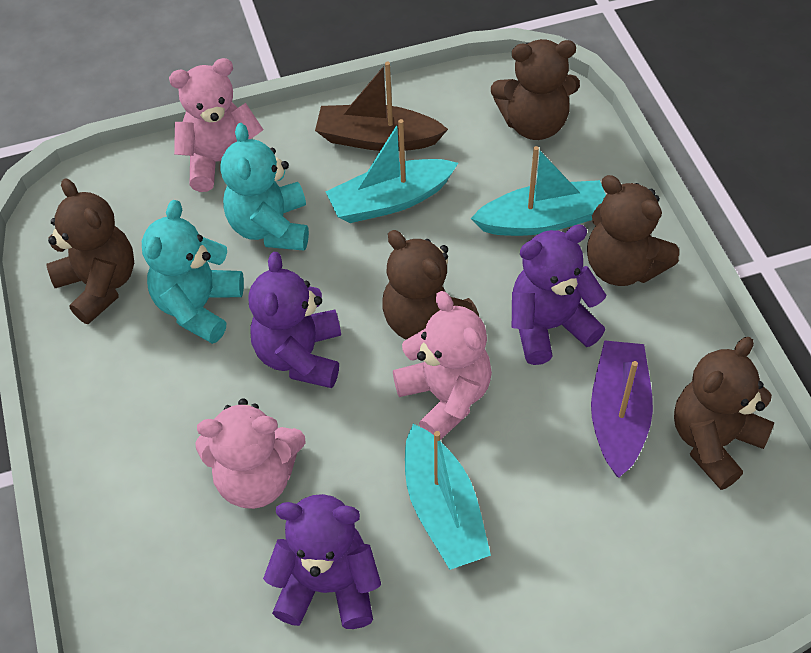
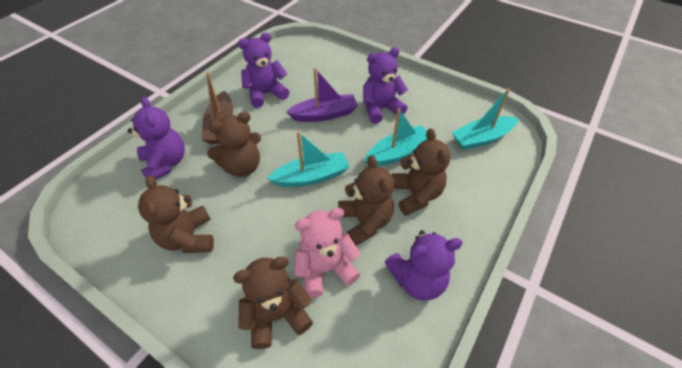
pink teddy bear: [169,58,263,192] [195,399,306,509] [393,291,492,440] = 3 -> [294,208,360,298] = 1
purple teddy bear: [248,252,341,388] [263,494,381,629] [512,224,606,365] = 3 -> [128,97,185,180] [238,32,289,108] [363,47,408,124] [385,230,463,301] = 4
turquoise teddy bear: [142,200,244,344] [221,123,309,251] = 2 -> none = 0

